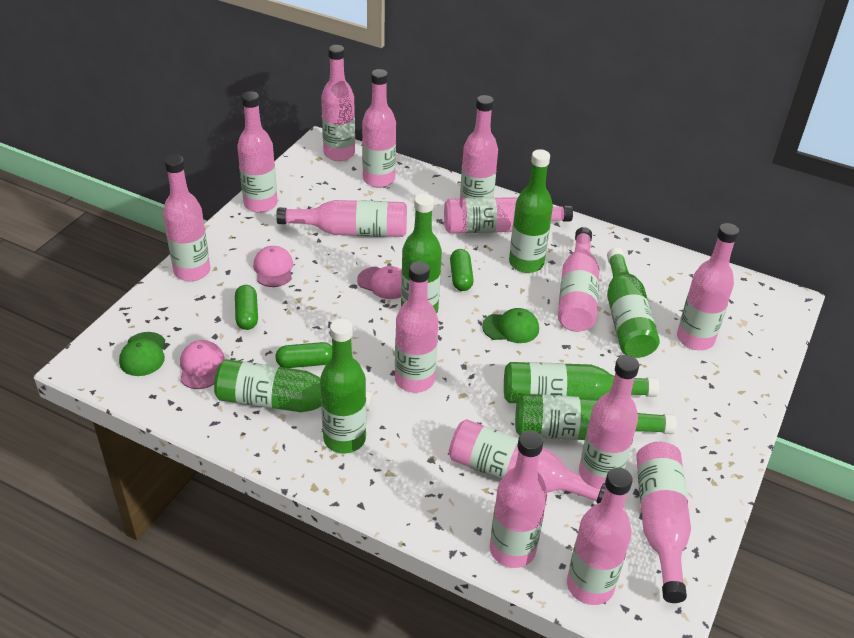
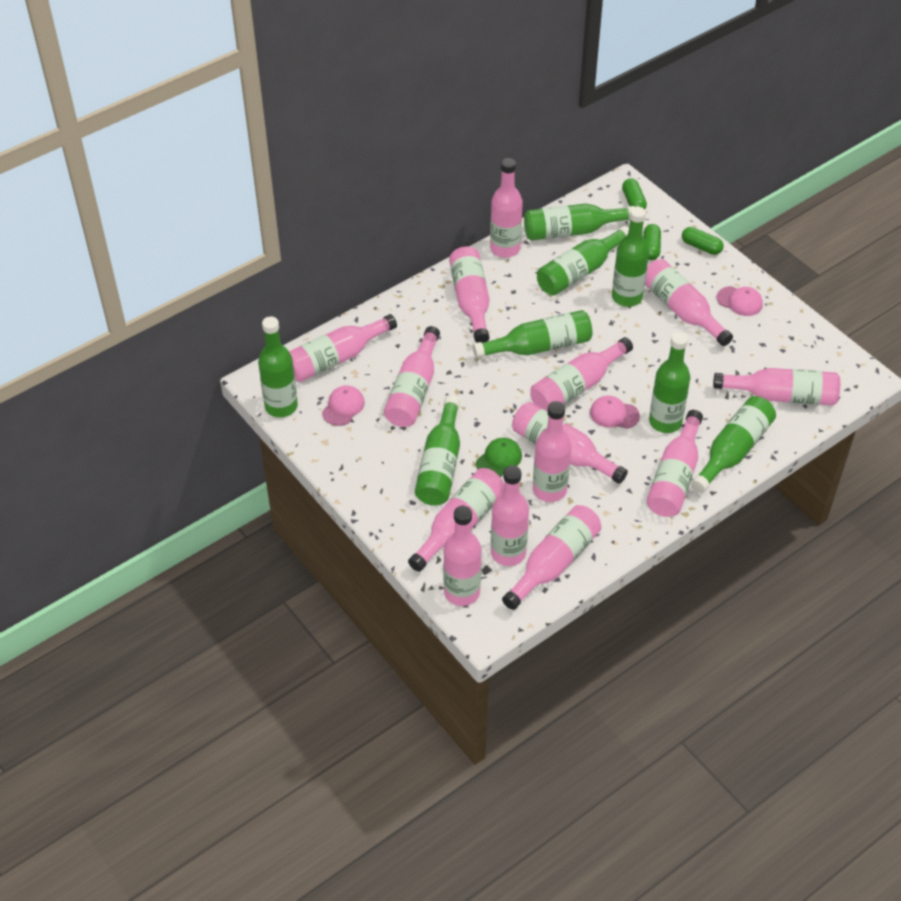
green bottle: [214,359,373,412] [320,319,366,453] [401,194,442,314] [504,362,659,403] [509,149,553,273] [515,394,676,440] [607,248,660,358] = 7 -> [258,317,298,417] [415,396,460,505] [473,310,592,358] [524,204,635,241] [537,226,629,296] [612,207,649,307] [649,332,690,433] [691,396,776,493] = 8
green cap: [119,332,165,376] [482,308,539,343] = 2 -> [476,438,522,477] = 1
pink bottle: [163,155,210,281] [237,91,277,213] [276,200,407,237] [321,45,355,161] [362,69,396,188] [395,261,438,393] [444,197,573,233] [449,419,606,504] [460,95,498,198] [490,430,547,568] [558,227,599,331] [567,467,633,605] [579,355,639,484] [636,442,691,603] [677,223,739,350] = 15 -> [289,314,397,382] [384,326,440,427] [408,468,504,572] [443,506,481,606] [449,246,490,343] [490,158,523,258] [491,465,529,566] [502,505,601,610] [512,402,628,484] [530,337,633,411] [533,401,571,502] [645,259,733,346] [647,410,703,517] [713,368,840,406] = 14

